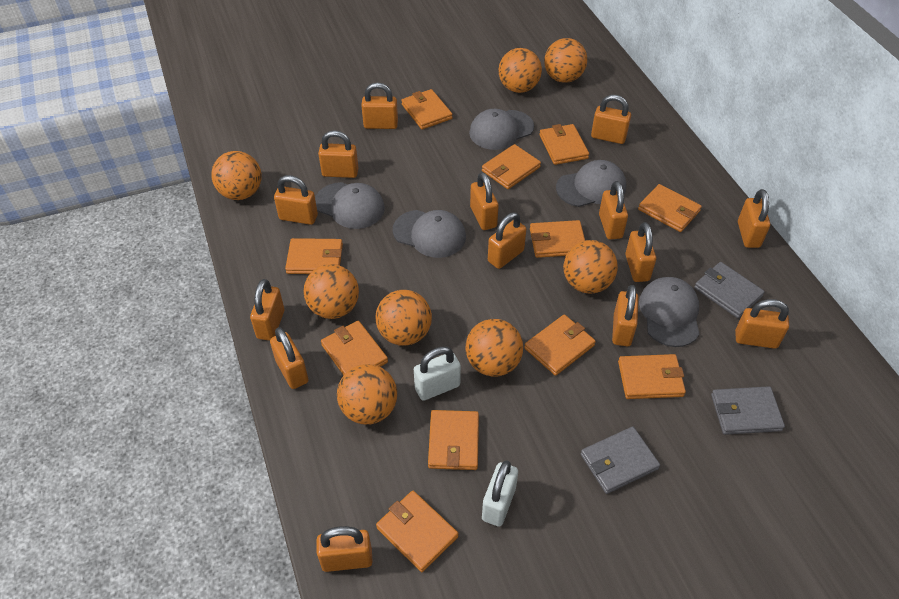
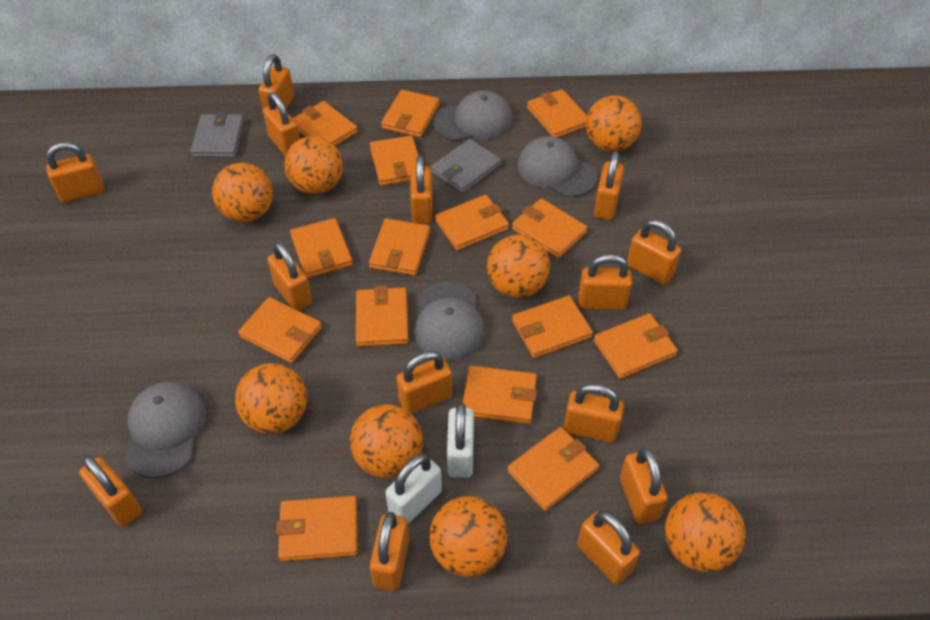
grey cap: [315,182,385,229] [393,210,466,258] [469,109,534,150] [556,160,626,207] [639,277,699,347] = 5 -> [125,382,206,478] [414,282,485,361] [433,90,513,141] [518,136,598,197] = 4
grey wallet: [581,427,660,494] [694,262,765,318] [711,386,785,435] = 3 -> [191,112,244,158] [431,139,501,193] = 2
orange wallet: [285,238,343,274] [321,321,388,375] [376,491,459,572] [401,89,453,129] [428,410,479,470] [482,144,541,189] [524,315,596,376] [530,220,585,258] [539,124,589,165] [618,354,686,399] [638,184,702,232] = 11 -> [238,297,322,363] [276,496,358,561] [290,218,353,278] [293,101,358,146] [356,286,409,347] [369,218,430,276] [370,135,419,186] [381,90,440,138] [435,195,509,251] [463,365,537,424] [507,427,599,511] [512,198,588,258] [512,296,593,358] [527,89,587,138] [594,313,678,379] = 15

